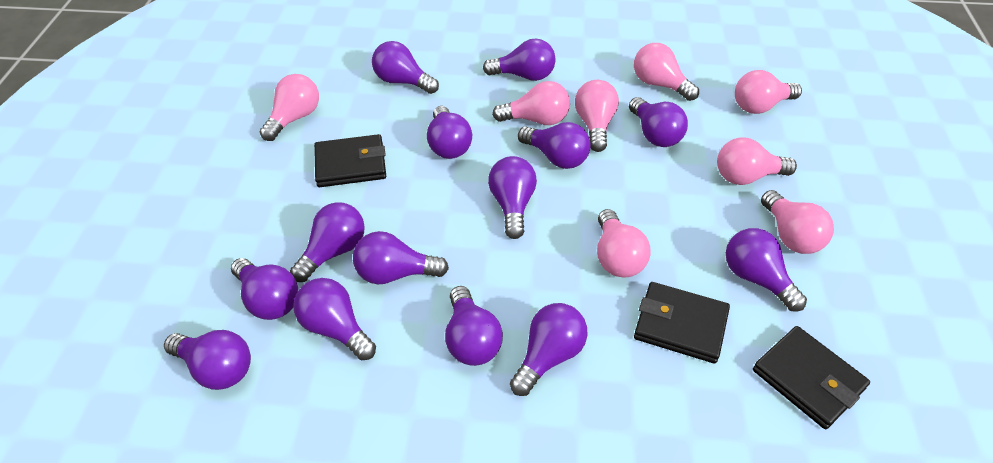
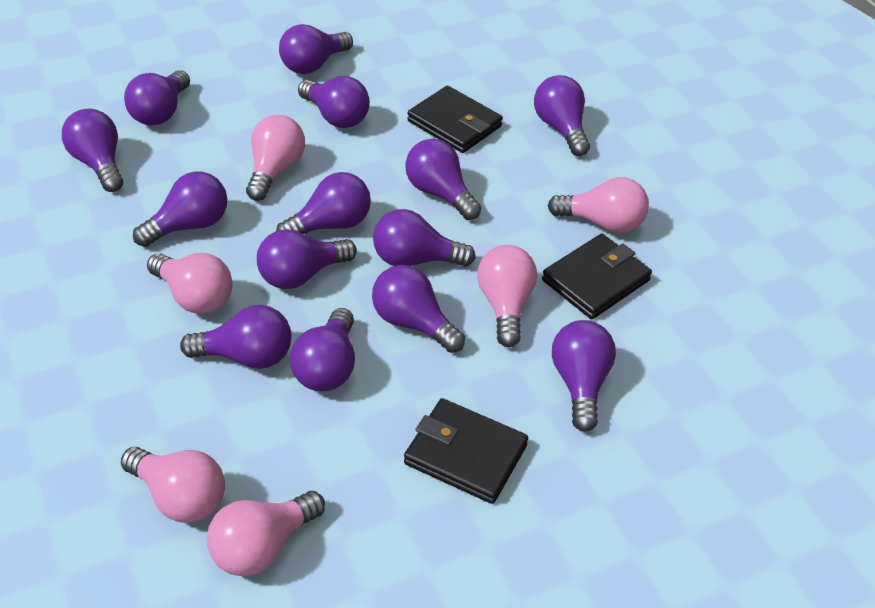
pink light bulb: [260,74,319,141] [492,81,570,125] [575,80,619,152] [597,209,650,277] [634,43,699,101] [717,137,797,185] [735,70,802,114] [761,190,834,254] = 8 -> [121,447,225,523] [147,253,233,314] [207,491,325,576] [246,115,305,201] [477,245,537,347] [548,177,649,233] = 6

